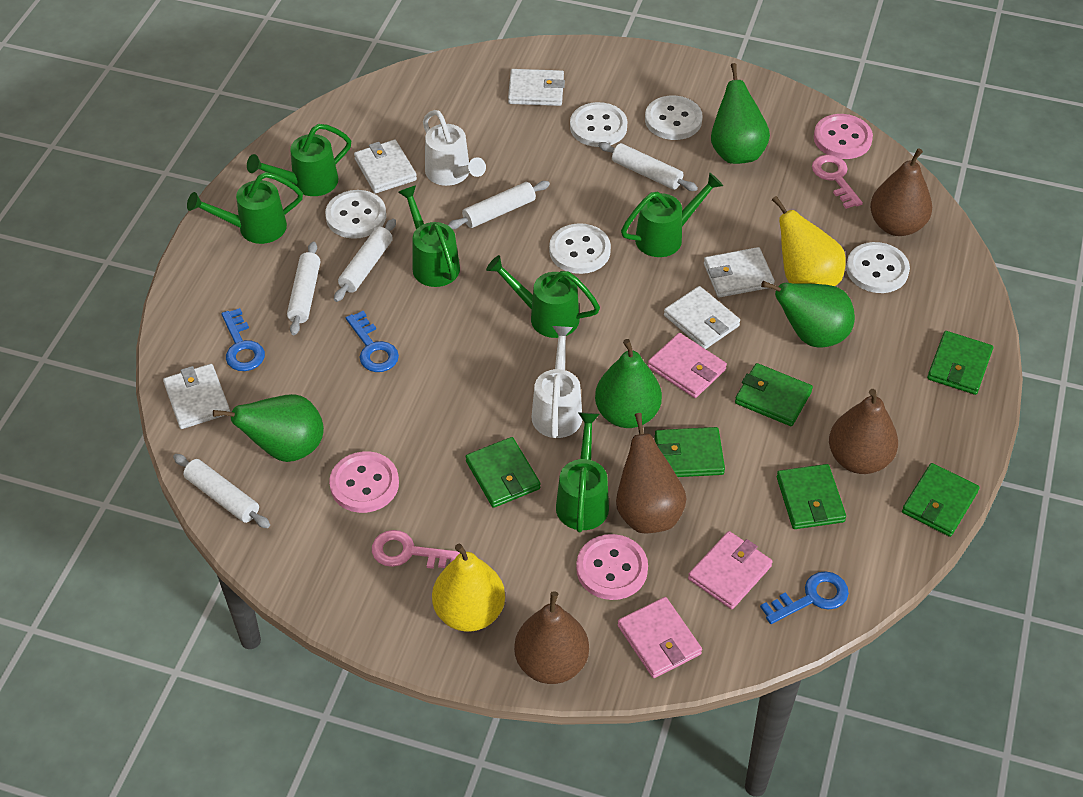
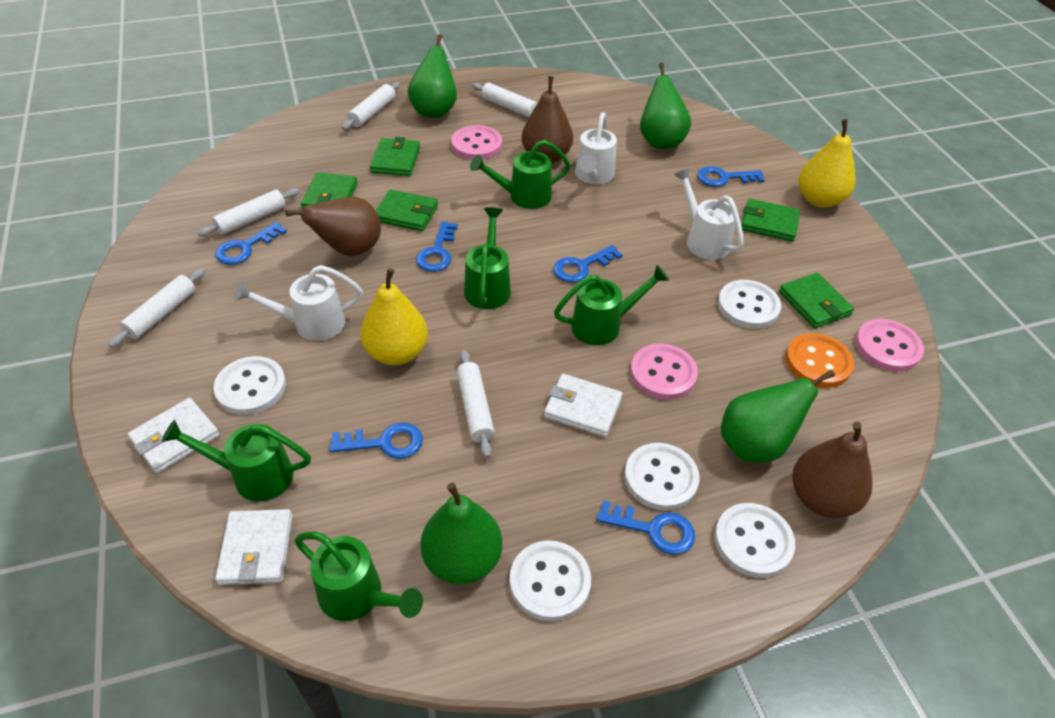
blue key: [221,308,265,371] [346,311,399,372] [760,571,849,624] = 3 -> [215,222,287,265] [330,422,423,459] [416,221,458,272] [553,245,623,283] [597,500,695,555] [697,166,765,187] = 6
brown pear: [514,591,589,684] [616,413,687,533] [829,389,898,474] [870,148,932,236] = 4 -> [285,197,381,256] [522,76,573,163] [792,422,873,518] = 3
green wallet: [466,437,541,508] [655,427,725,477] [735,363,813,426] [777,464,846,529] [902,463,980,537] [927,331,993,395] = 6 -> [301,172,358,210] [370,137,420,176] [375,189,438,231] [741,199,800,242] [779,273,854,328] = 5
green watering can: [187,172,303,244] [247,124,351,196] [398,186,460,287] [486,255,600,338] [556,413,609,532] [621,172,723,257] = 6 -> [162,420,311,501] [294,532,423,621] [464,207,511,309] [470,140,571,209] [554,265,669,345] = 5
orange button: none = 0 -> [786,333,854,388] = 1
pink key: [372,530,460,569] [812,155,863,209] = 2 -> none = 0
pink wallet: [618,597,702,678] [648,333,727,398] [688,531,773,609] = 3 -> none = 0
white wallet: [163,364,230,429] [354,140,417,193] [508,69,565,106] [664,286,740,349] [704,247,775,297] = 5 -> [128,398,219,473] [215,509,293,585] [544,374,622,437] = 3
white watering can: [423,110,486,186] [532,326,582,438] = 2 -> [234,265,363,341] [575,112,617,184] [674,168,744,260] = 3

